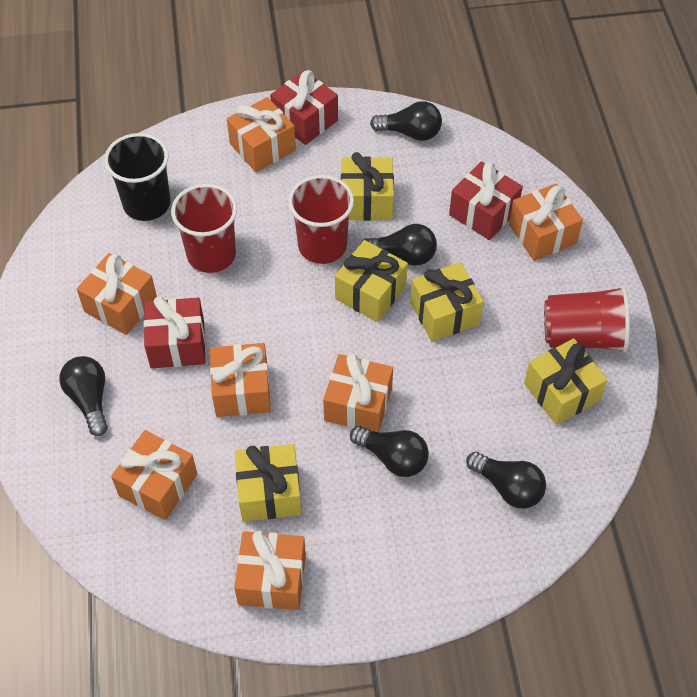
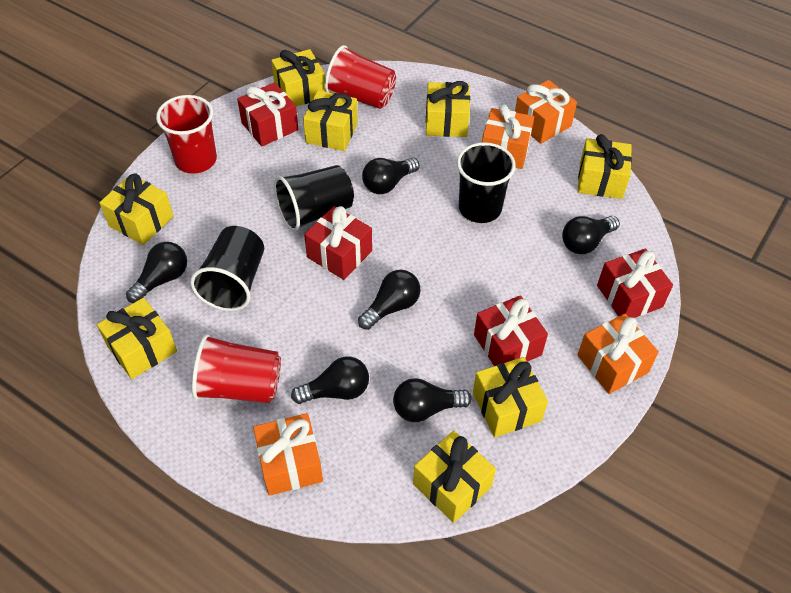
black cup: [104,133,171,221] = 1 -> [190,226,264,311] [274,165,354,232] [457,142,516,223] = 3
black light bulb: [59,356,108,436] [350,426,429,477] [360,224,437,266] [370,101,442,141] [466,452,546,509] = 5 -> [126,242,187,303] [291,356,369,404] [358,270,421,330] [362,158,420,194] [393,378,472,422] [562,216,620,254] = 6
orange gift: [77,253,157,335] [111,430,197,520] [210,343,271,417] [227,97,296,172] [234,531,306,610] [323,354,393,432] [509,184,583,261] = 7 -> [253,413,323,496] [482,104,534,169] [515,80,577,144] [577,314,659,394] = 4
red gift: [144,296,206,368] [270,70,338,145] [449,161,523,240] = 3 -> [237,82,298,146] [304,206,372,280] [474,295,548,366] [597,249,673,318] = 4
yellow gift: [235,444,302,521] [335,240,408,322] [341,152,394,221] [410,262,484,342] [524,338,607,425] = 5 -> [97,298,177,379] [99,173,173,245] [271,49,326,106] [303,90,358,151] [413,430,496,523] [426,81,470,137] [473,357,548,437] [578,134,632,199] = 8

